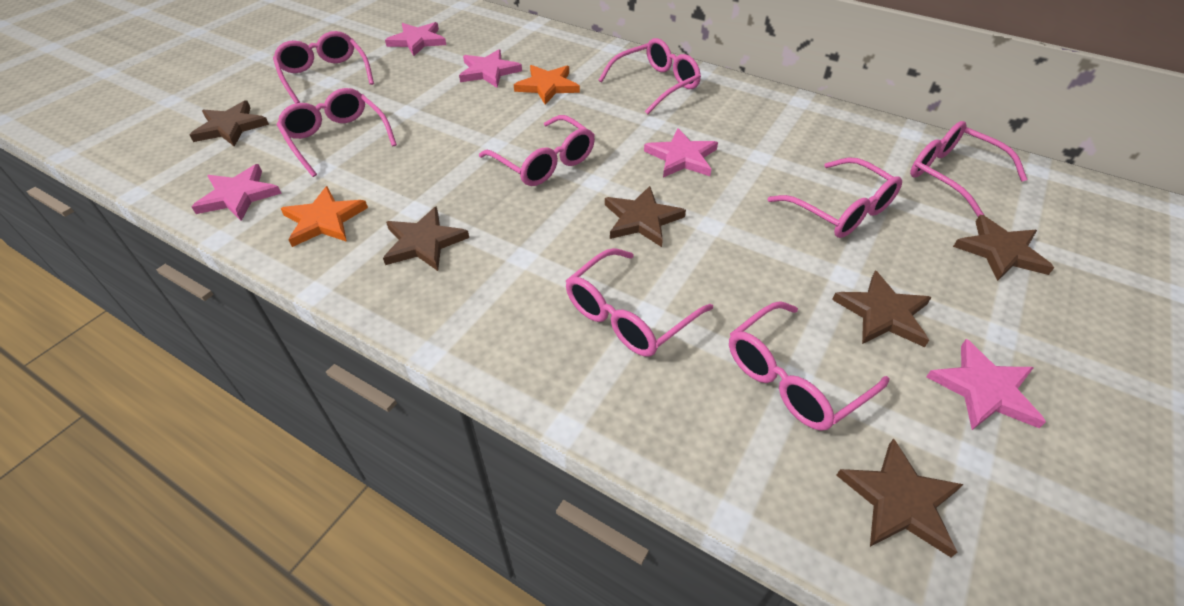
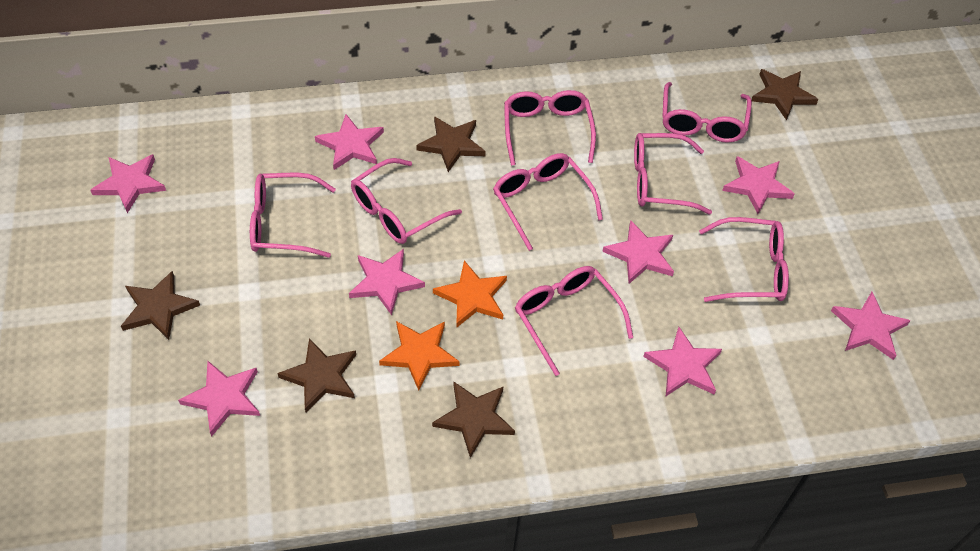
brown star: [190,100,269,147] [383,206,469,271] [605,186,686,247] [832,271,932,347] [836,438,964,557] [953,215,1054,281] = 6 -> [121,271,200,340] [277,338,356,412] [416,116,486,172] [432,382,515,458] [751,69,819,121] = 5
pink star: [192,164,282,221] [385,22,446,56] [459,49,522,88] [644,128,718,177] [926,339,1046,430] = 5 -> [90,154,166,213] [178,361,260,437] [315,114,384,170] [349,249,425,315] [602,220,674,284] [643,327,722,396] [722,156,795,214] [831,292,911,360] = 8

